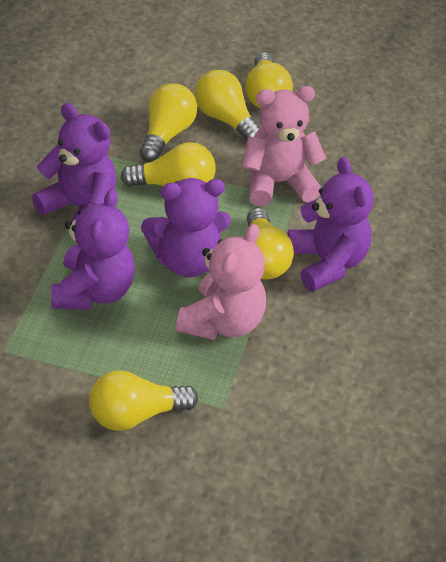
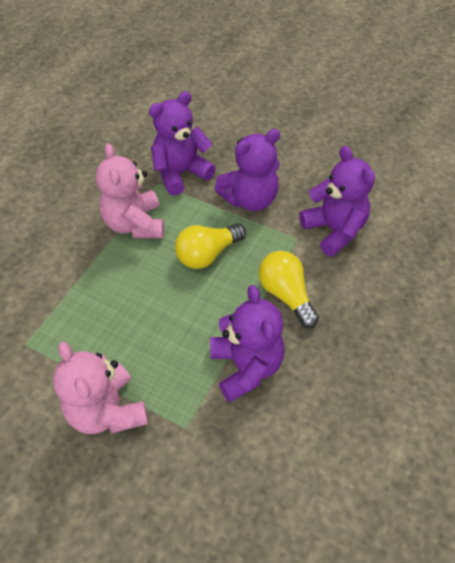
yellow light bulb: [89,370,198,431] [120,142,216,187] [139,83,197,162] [195,70,260,142] [245,52,293,108] [247,208,294,279] = 6 -> [175,224,246,269] [258,251,319,328] = 2

